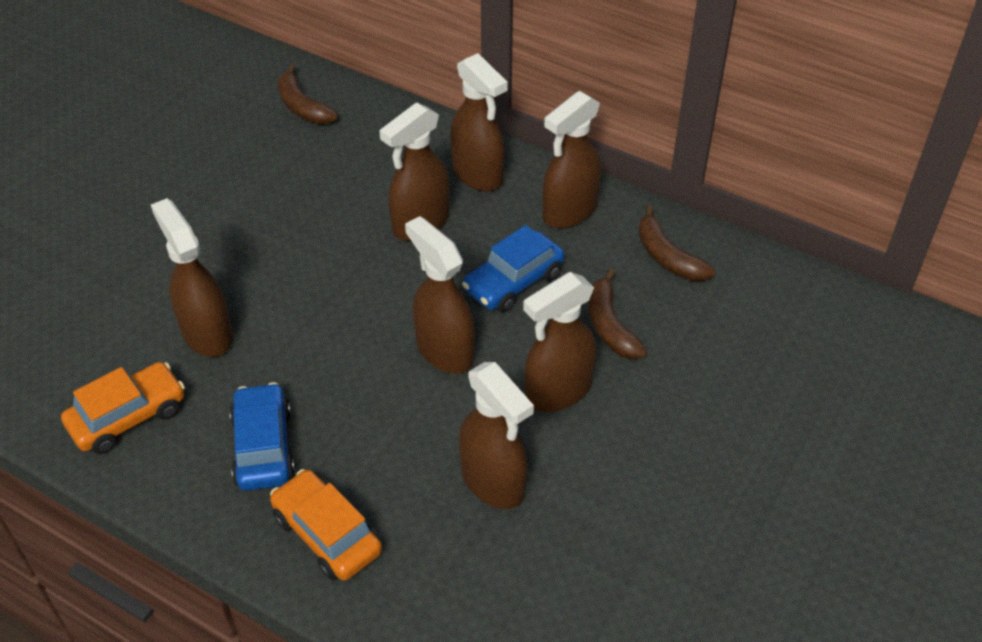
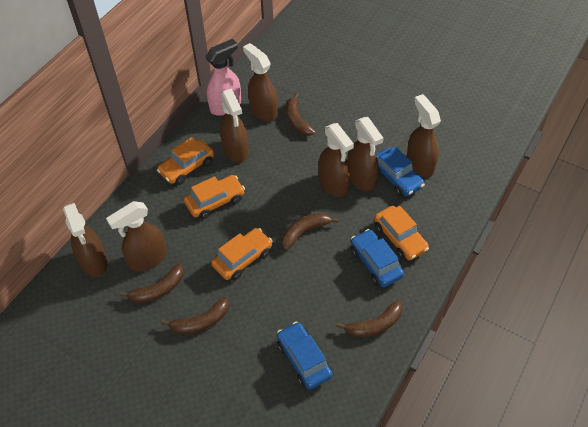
blue car: [229,382,295,491] [462,225,565,313] = 2 -> [277,322,333,389] [351,229,404,287] [376,147,425,197] = 3
brown banana: [278,64,338,124] [588,269,647,359] [638,205,715,281] = 3 -> [119,263,184,303] [161,297,229,334] [282,213,339,250] [286,93,315,136] [337,300,403,337] = 5
orange car: [61,362,185,454] [270,469,382,580] = 2 -> [157,137,214,185] [184,175,245,219] [211,228,273,281] [374,206,429,260] = 4
pink spray bottle: none = 0 -> [206,39,241,116] = 1

